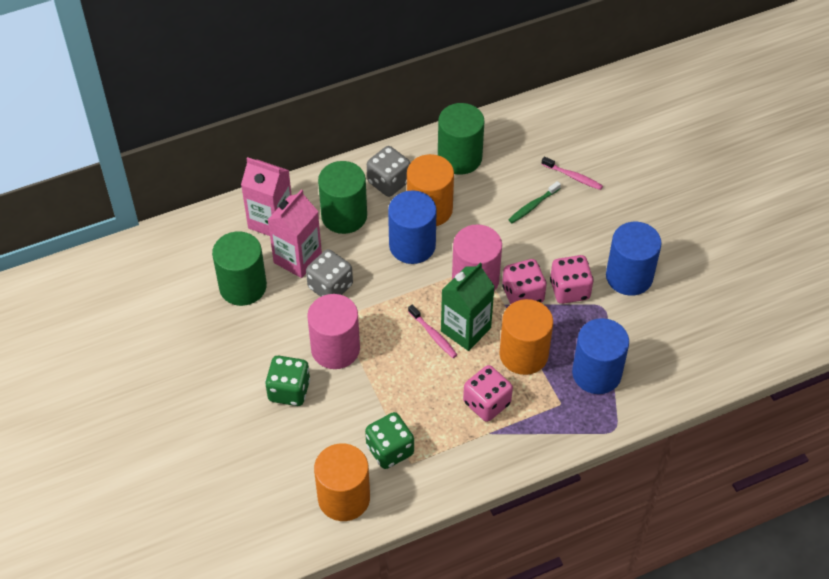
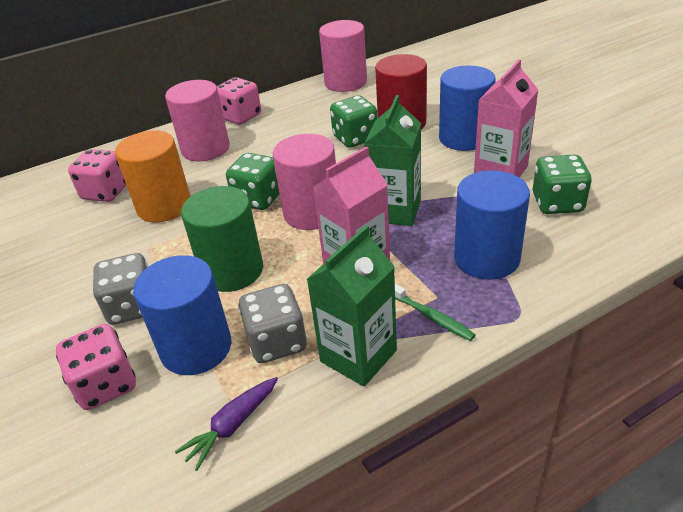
green carton: [441,263,495,351] = 1 -> [307,225,397,387] [364,95,421,226] = 2
green cylinder: [212,231,267,306] [318,161,367,234] [438,103,485,175] = 3 -> [181,186,263,292] = 1
green dice: [265,356,310,406] [365,412,414,469] = 2 -> [226,153,279,210] [330,95,377,148] [533,155,592,214] = 3
orange cylinder: [314,443,370,521] [407,154,454,226] [499,299,553,375] = 3 -> [115,131,191,223] = 1
pink cylinder: [307,294,360,369] [452,224,502,291] = 2 -> [165,80,230,161] [273,134,336,230] [319,20,367,92] = 3
pink toothbrush: [408,305,457,358] [542,157,603,190] = 2 -> none = 0
purple carrot: none = 0 -> [175,377,278,471] = 1
red cylinder: none = 0 -> [375,54,427,130] = 1

